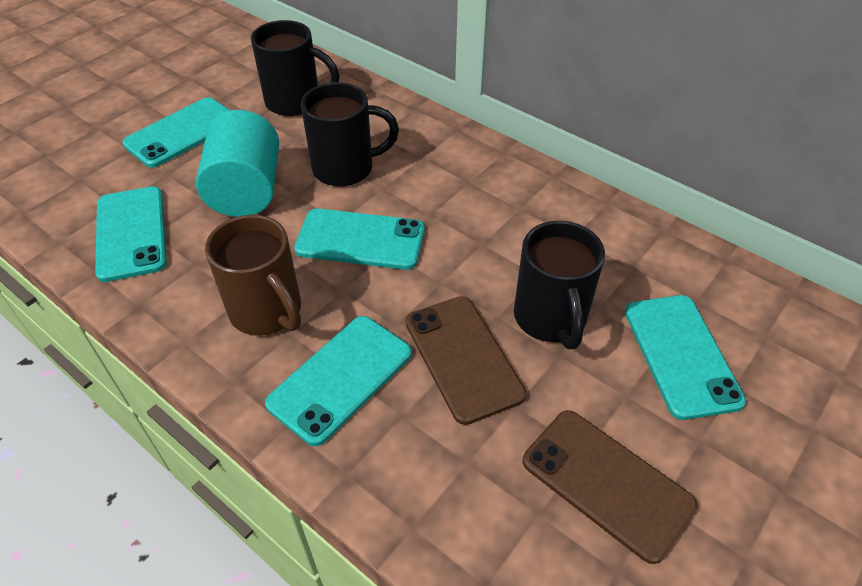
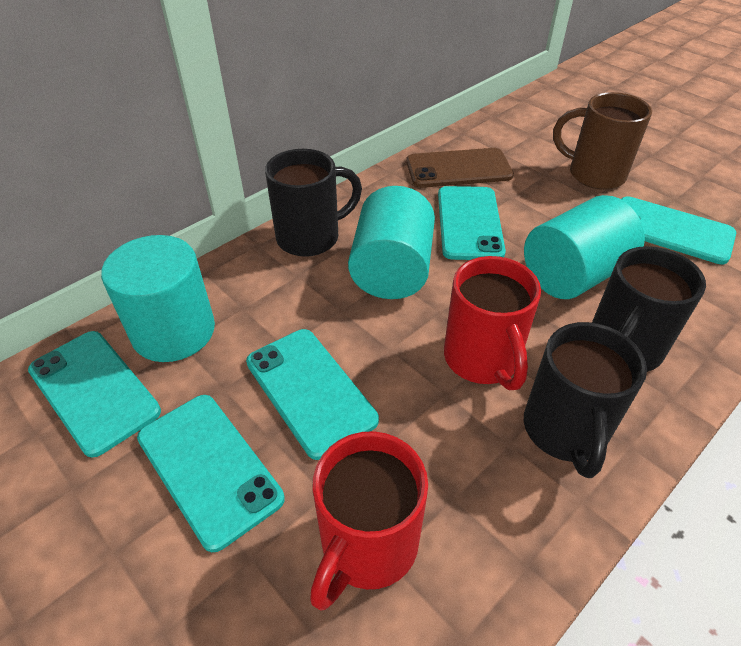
brown phone: [406,296,526,425] [523,410,697,564] = 2 -> [406,148,514,188] = 1
red mug: none = 0 -> [310,431,428,611] [444,256,541,390] = 2
turquoise cylinder: [196,110,279,217] = 1 -> [101,235,215,362] [348,186,435,299] [524,195,645,299] = 3

